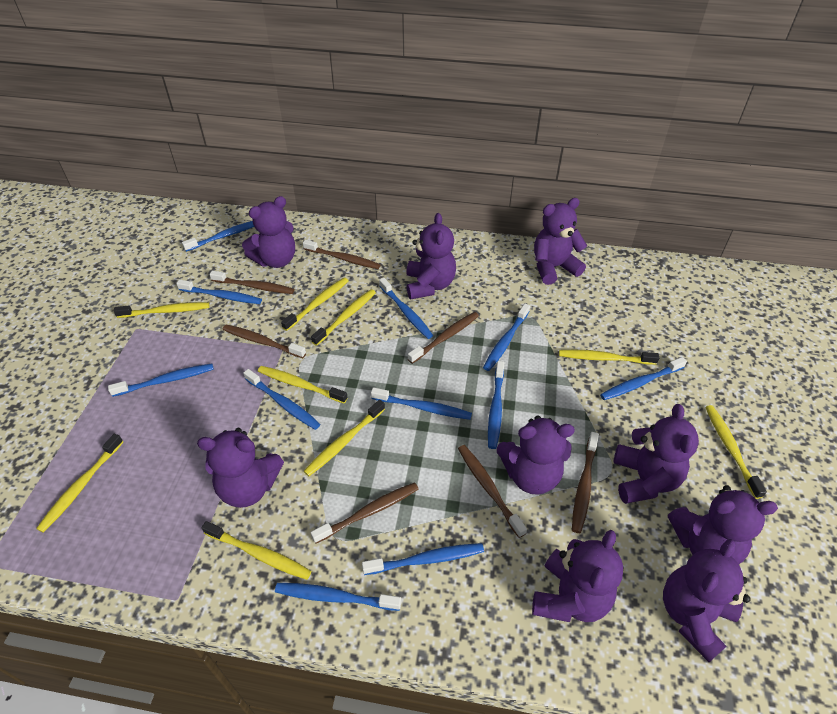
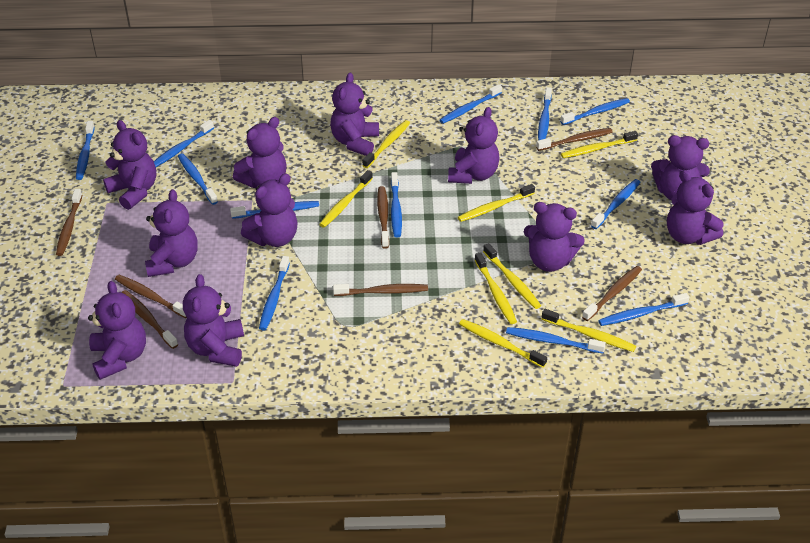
blue toothbrush: [108,363,214,397] [176,280,262,304] [182,221,254,252] [243,369,320,430] [275,583,401,611] [362,543,484,575] [371,387,472,420] [379,278,433,339] [483,303,530,371] [488,361,504,449] [600,357,687,400] = 11 -> [76,121,95,180] [154,120,214,167] [178,153,218,205] [230,201,319,219] [259,256,290,330] [391,172,402,237] [439,84,502,124] [506,327,606,354] [538,87,552,140] [560,98,630,125] [591,179,640,229] [598,293,689,326] = 12
purple teddy bear: [197,428,284,508] [242,196,295,268] [406,213,456,299] [497,415,575,495] [532,530,623,622] [534,198,587,285] [614,404,699,504] [663,539,751,662] [668,485,778,564] = 9 -> [88,281,146,380] [103,120,156,210] [145,189,198,277] [183,274,244,367] [233,117,287,188] [241,174,298,247] [330,73,379,156] [448,107,500,184] [524,202,585,272] [651,135,710,200] [667,170,724,245] = 11
yellow toothbrush: [36,434,123,533] [114,302,209,318] [201,521,311,580] [258,366,348,403] [281,277,349,331] [303,400,385,476] [311,289,376,346] [559,350,659,365] [705,405,767,499] = 9 -> [319,170,373,228] [362,120,410,168] [458,184,535,222] [459,319,547,368] [475,252,517,324] [483,243,541,309] [542,309,636,352] [561,131,638,158] = 8

